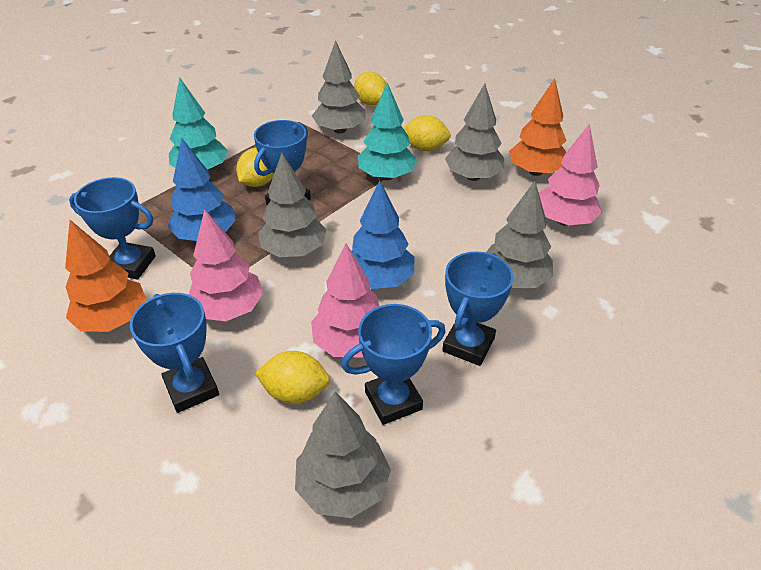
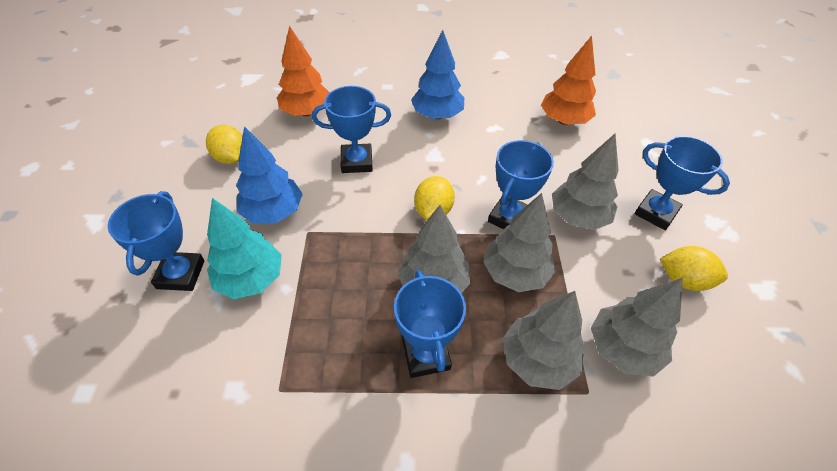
pink tree: [189,209,263,321] [311,244,379,357] [539,124,602,226] = 3 -> none = 0
turquoise tree: [169,78,228,170] [358,82,417,180] = 2 -> [207,198,282,299] = 1
yellow lemon: [236,148,274,187] [255,351,330,404] [354,72,386,105] [403,115,451,151] = 4 -> [206,125,243,164] [414,176,455,220] [660,246,728,291] = 3

